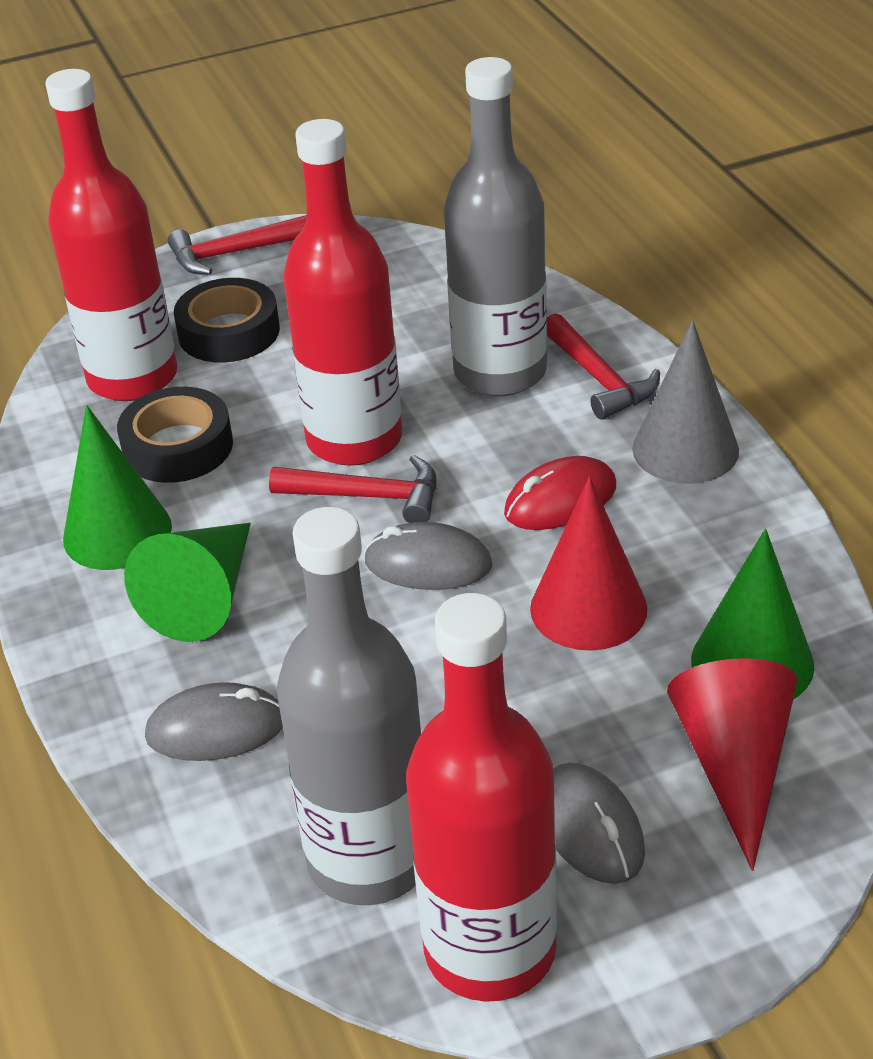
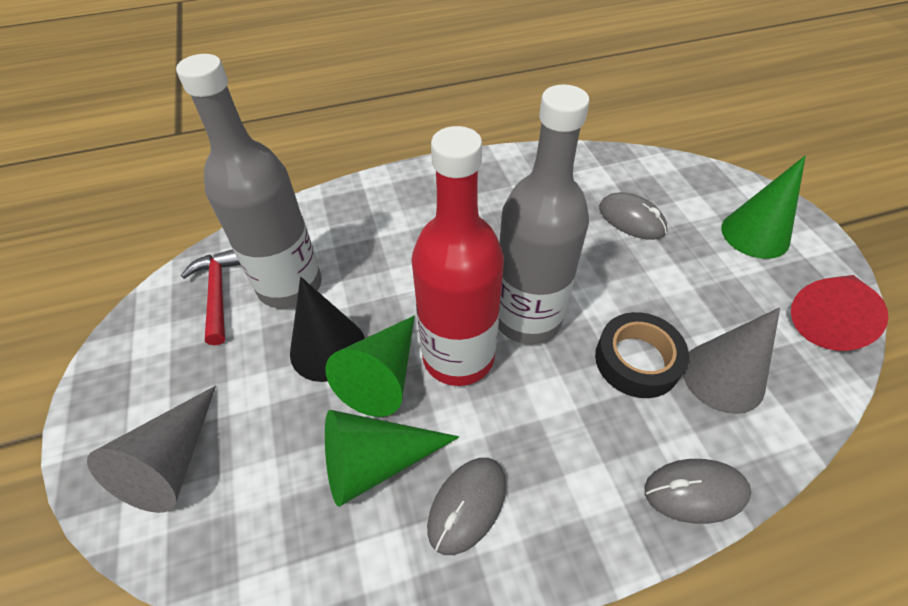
black cone: none = 0 -> [290,277,365,382] = 1
black tape: [117,387,233,483] [174,278,280,363] = 2 -> [595,312,689,398] = 1
grey cone: [632,320,739,484] = 1 -> [87,386,216,513] [683,307,780,414] = 2
red bottle: [45,69,177,401] [283,119,402,466] [406,593,557,1002] = 3 -> [411,126,504,386] = 1
red cone: [530,476,647,651] [667,658,797,871] = 2 -> [791,275,889,351] = 1
red hammer: [168,215,307,275] [269,455,436,523] [547,313,660,420] = 3 -> [181,249,241,345] = 1
red mouse: [504,456,616,530] = 1 -> none = 0

